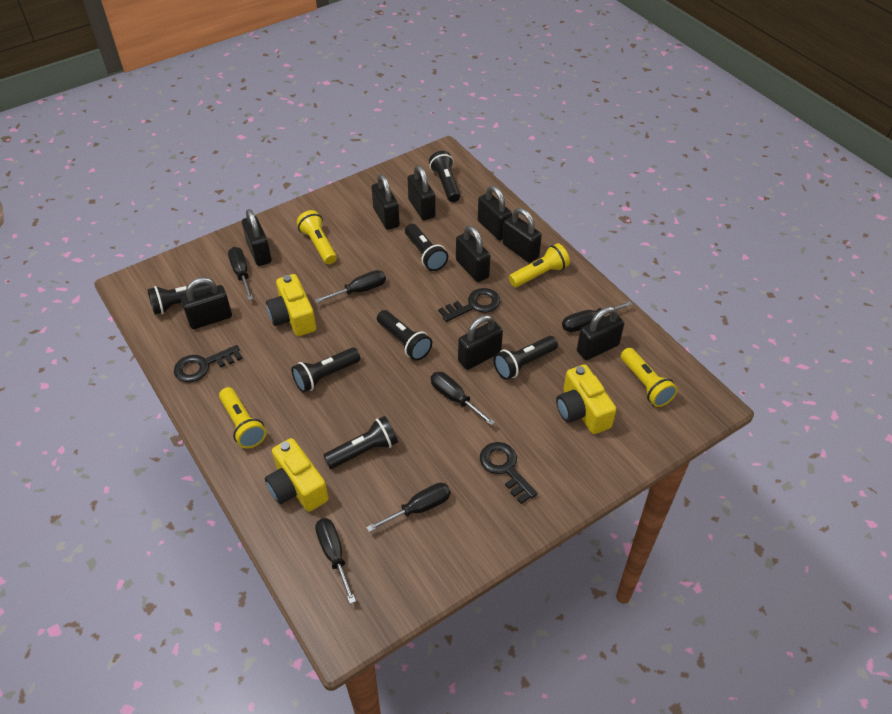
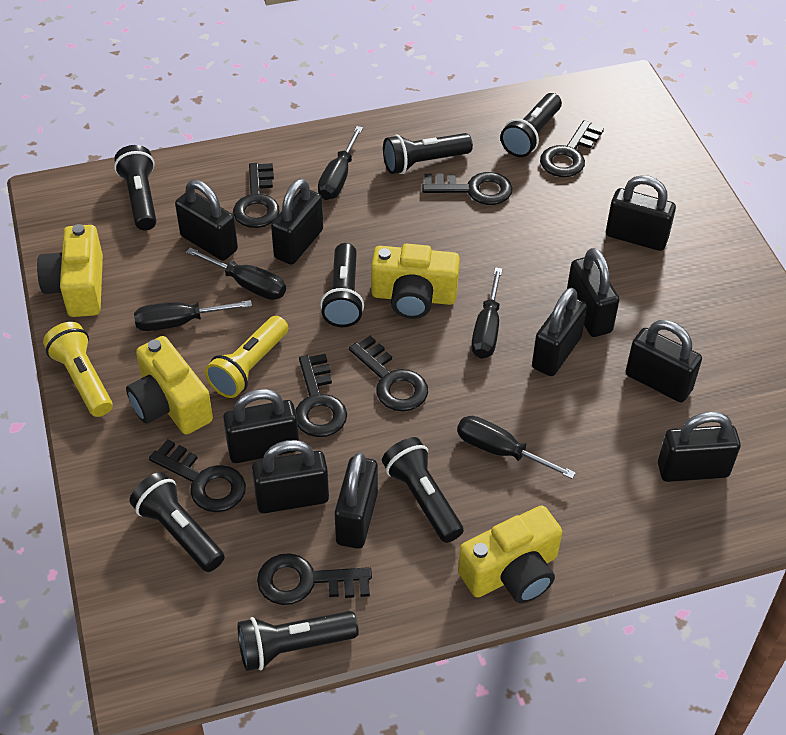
black key: [174,345,243,383] [438,288,501,322] [480,442,538,504] = 3 -> [149,439,246,512] [233,163,280,228] [257,553,372,605] [295,354,347,437] [349,336,428,411] [422,172,513,205] [540,120,604,177] = 7
black padlock: [181,277,232,329] [242,209,272,266] [371,174,400,230] [407,165,436,220] [456,226,491,282] [458,315,503,370] [478,185,512,241] [503,208,542,263] [577,307,624,360] = 9 -> [175,180,238,261] [223,389,299,463] [252,440,329,513] [271,179,323,265] [335,453,378,549] [532,288,587,376] [567,248,619,337] [606,175,676,251] [626,320,702,402] [658,411,741,482] = 10
black screwdriver: [228,247,253,300] [315,270,386,303] [315,518,356,604] [366,483,451,532] [431,372,495,425] [562,301,632,332] = 6 -> [134,300,252,331] [186,248,286,300] [318,126,363,200] [457,416,576,479] [471,267,502,359] = 5
yellow camera: [265,438,328,512] [266,274,316,336] [556,364,616,434] = 3 -> [37,224,103,317] [126,336,213,434] [371,244,460,319] [458,505,562,603] = 4
yellow flashlight: [219,387,266,449] [297,210,337,264] [509,243,570,287] [621,348,678,407] = 4 -> [43,322,113,417] [205,316,288,398] = 2

